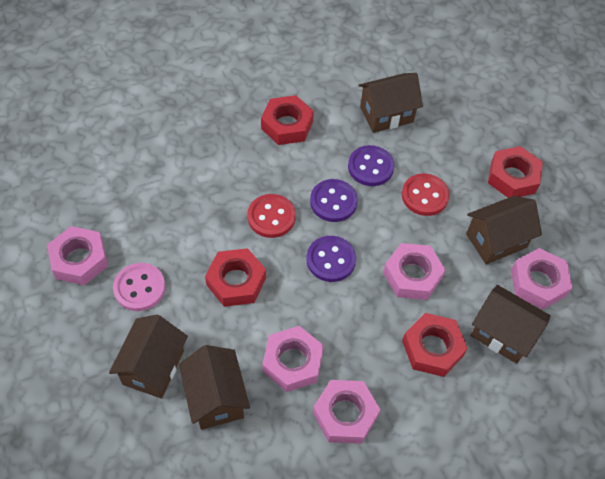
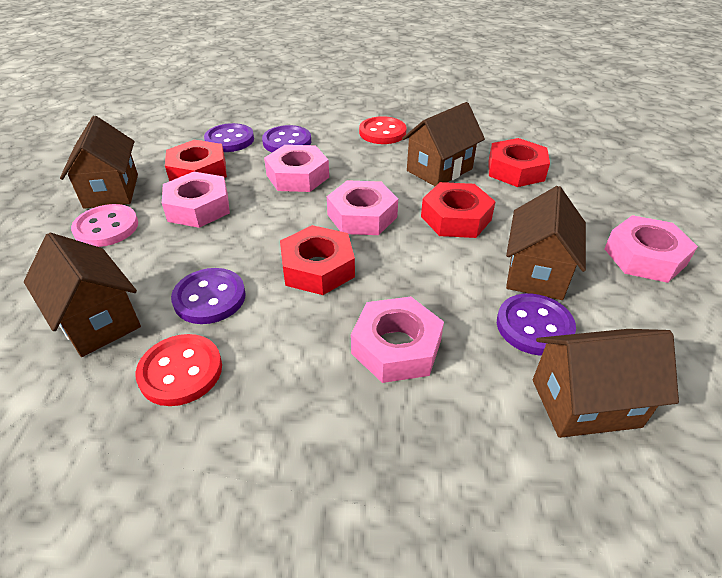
purple button: [306,236,356,282] [310,179,358,222] [348,145,394,186] = 3 -> [171,268,246,324] [204,123,254,152] [262,125,311,152] [497,294,576,356] = 4

